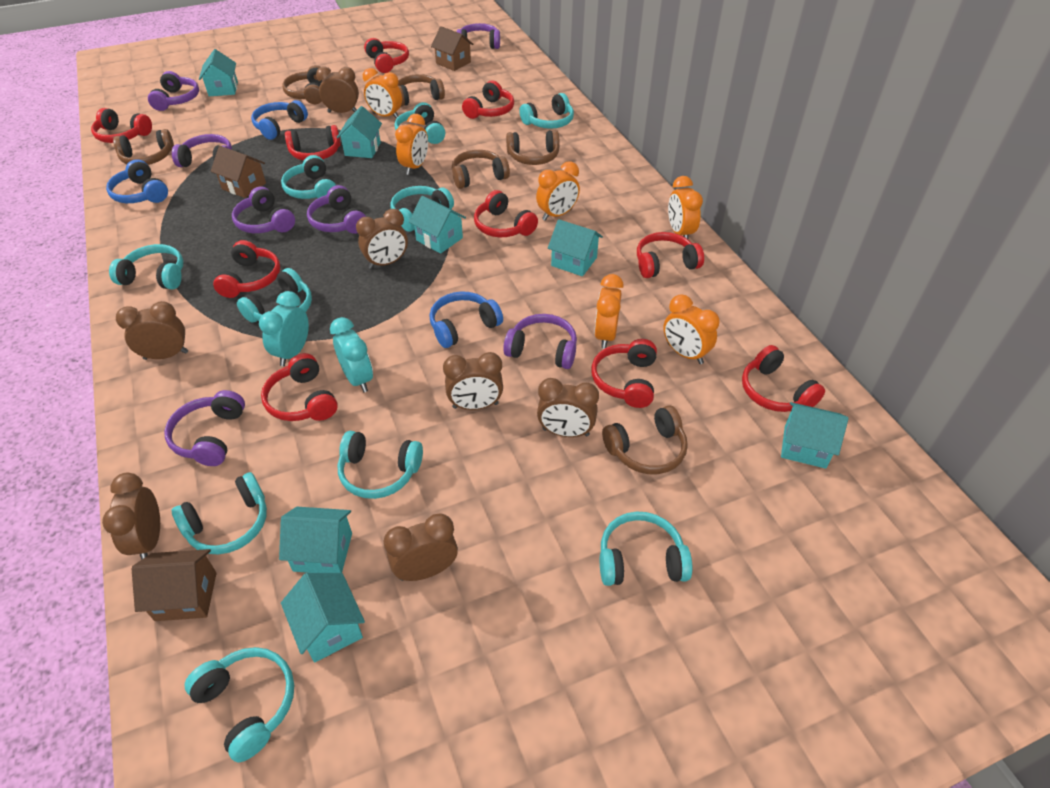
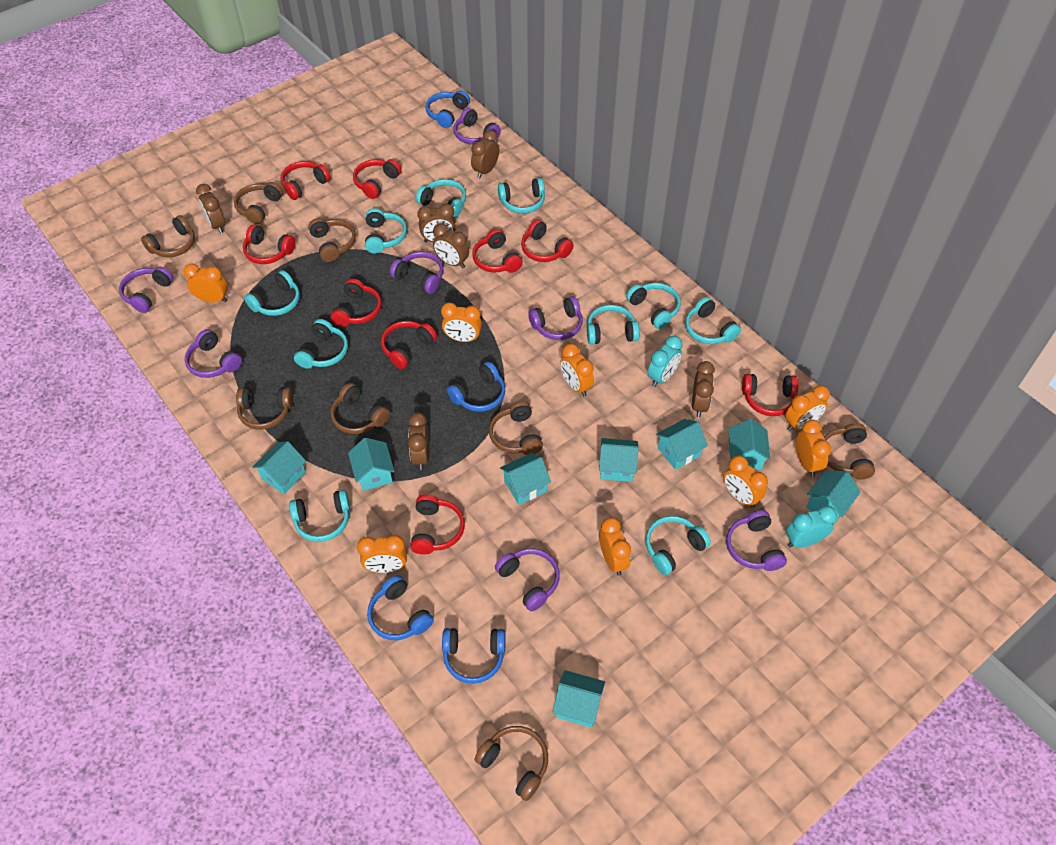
blue headphones: [106,159,168,203] [251,100,308,140] [429,291,503,348] = 3 -> [367,575,434,640] [425,90,470,128] [442,628,506,684] [447,362,505,412] = 4
brown clock: [102,473,160,560] [116,301,188,360] [316,66,359,113] [356,209,408,269] [384,513,458,581] [443,352,503,410] [537,378,599,437] = 7 -> [196,184,225,234] [408,412,429,470] [417,203,456,243] [433,224,469,268] [471,130,499,179] [692,361,715,417] = 6
brown headphones: [113,129,174,165] [282,65,322,104] [398,74,445,107] [452,150,510,189] [506,130,560,165] [602,405,688,474] = 6 -> [141,215,195,257] [234,182,283,224] [236,387,293,430] [308,218,356,262] [331,383,390,434] [475,726,548,801] [489,401,543,455] [824,423,875,480] = 8
brown house: [132,549,217,621] [211,146,266,198] [431,26,473,71] = 3 -> none = 0
orange clock: [363,68,402,119] [395,114,428,175] [536,161,580,221] [594,274,624,349] [663,294,720,364] [668,176,703,239] = 6 -> [183,263,228,303] [357,535,407,573] [441,302,482,342] [560,344,594,396] [599,517,631,576] [724,456,768,508] [785,385,830,431] [796,419,831,477] = 8
red headphones: [91,108,152,143] [213,240,281,298] [261,353,338,421] [285,125,341,161] [364,38,409,73] [462,80,514,119] [474,190,538,237] [591,339,657,408] [637,232,704,278] [742,345,825,412] = 10 -> [243,224,296,264] [281,161,331,200] [331,279,382,327] [353,159,402,199] [381,321,437,369] [410,494,465,555] [472,229,523,273] [521,220,574,262] [742,374,799,416] = 9
turquoise house: [199,49,238,96] [279,507,352,573] [281,573,365,662] [337,106,382,158] [409,196,466,254] [548,219,603,276] [781,402,849,469] = 7 -> [252,441,306,494] [348,437,395,491] [500,453,551,505] [553,670,605,728] [599,438,639,482] [656,419,708,470] [728,419,770,470] [806,471,860,525] = 8

